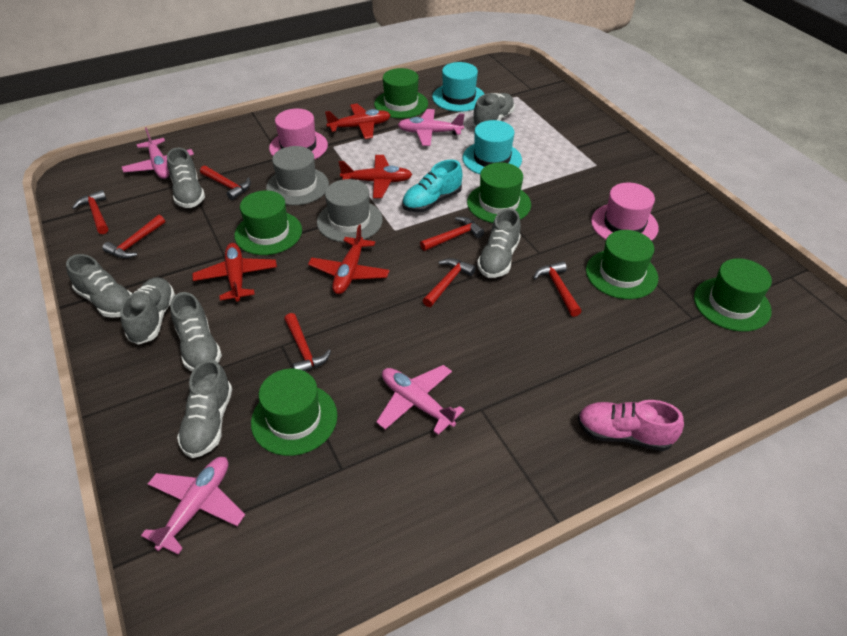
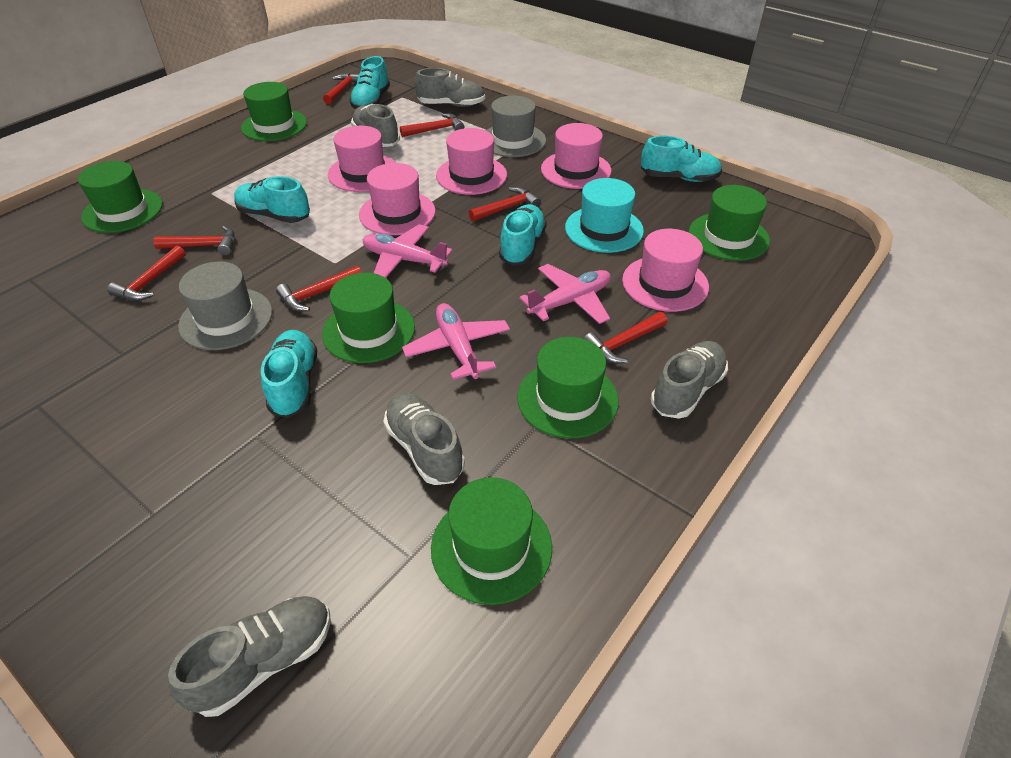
grey shoe: [66,254,132,318] [120,277,175,345] [167,147,205,208] [170,292,222,371] [177,359,232,458] [472,93,515,127] [477,208,521,278] = 7 -> [168,596,331,717] [351,104,400,147] [383,393,465,485] [415,68,485,107] [651,341,728,419] = 5
pink hat: [269,109,328,159] [591,183,659,241] = 2 -> [328,126,396,192] [359,163,435,235] [436,128,507,195] [541,123,611,189] [622,229,709,312] = 5
pink plane: [122,127,194,179] [141,457,245,554] [376,365,465,435] [398,109,465,146] = 4 -> [363,224,453,278] [402,303,510,380] [519,264,611,324] = 3
pink shoe: [578,400,684,451] = 1 -> none = 0
red plane: [192,243,277,301] [308,224,390,294] [325,104,391,139] [339,155,412,198] = 4 -> none = 0
turquoise hat: [432,62,484,112] [462,120,522,174] = 2 -> [565,178,644,253] = 1
turquoise shoe: [402,159,462,212] = 1 -> [234,176,310,223] [261,330,317,418] [350,56,390,109] [499,204,547,266] [641,136,722,182] = 5

